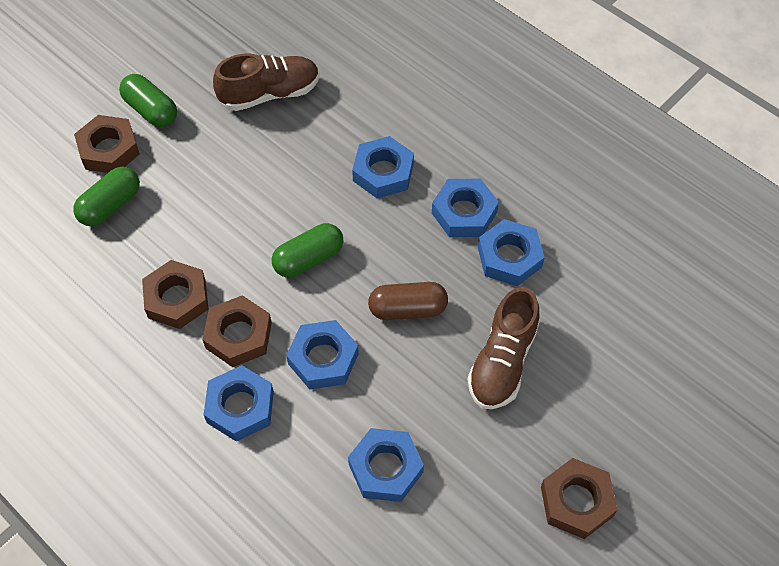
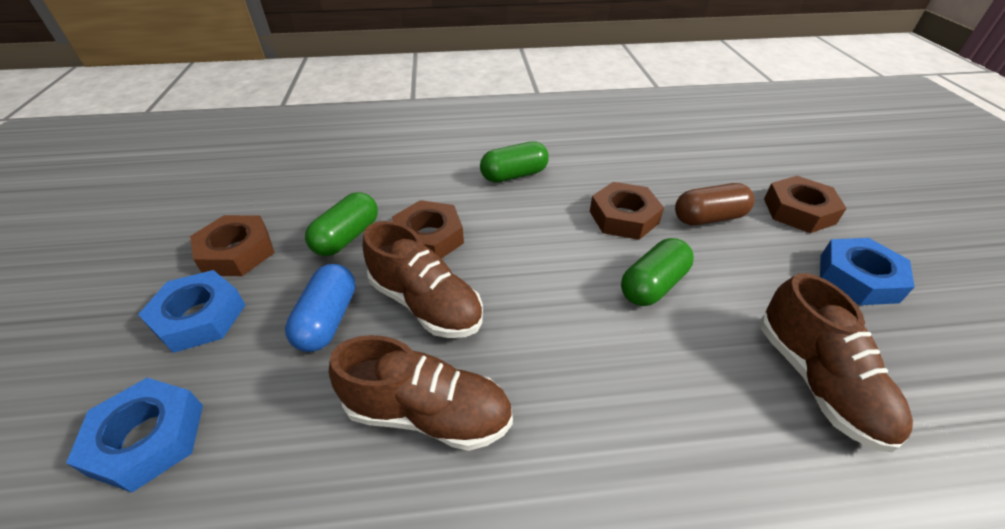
blue capsule: none = 0 -> [285,264,356,352] = 1
blue nut: [203,365,274,442] [286,320,359,389] [348,428,424,502] [352,136,414,199] [432,179,499,237] [478,219,545,286] = 6 -> [66,378,203,493] [138,270,246,353] [820,238,915,305] = 3
brown shoe: [213,53,319,111] [467,287,539,409] = 2 -> [329,335,513,451] [363,221,483,338] [760,273,913,452] = 3

